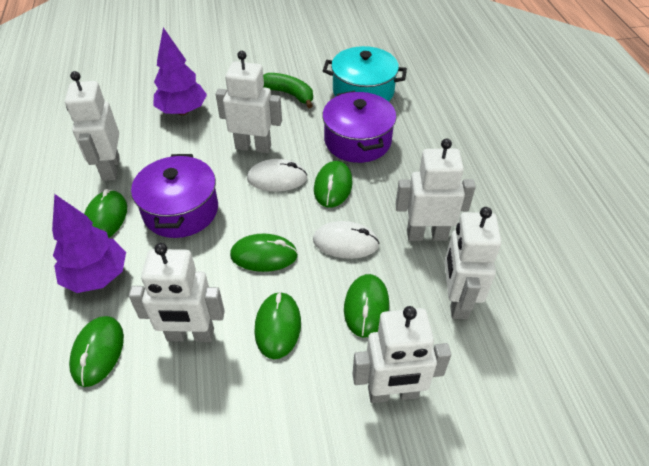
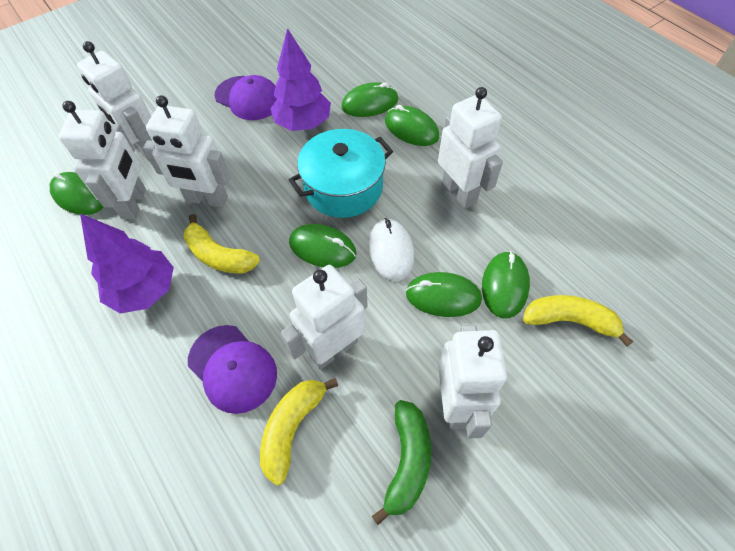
purple cap: none = 0 -> [188,325,277,414] [214,75,277,120] = 2
purple pot: [131,154,218,238] [322,91,396,163] = 2 -> none = 0
white mouse: [247,159,307,192] [313,221,380,259] = 2 -> [369,218,414,281] = 1
yellow banana: none = 0 -> [184,214,260,273] [260,378,338,486] [523,295,633,347] = 3

